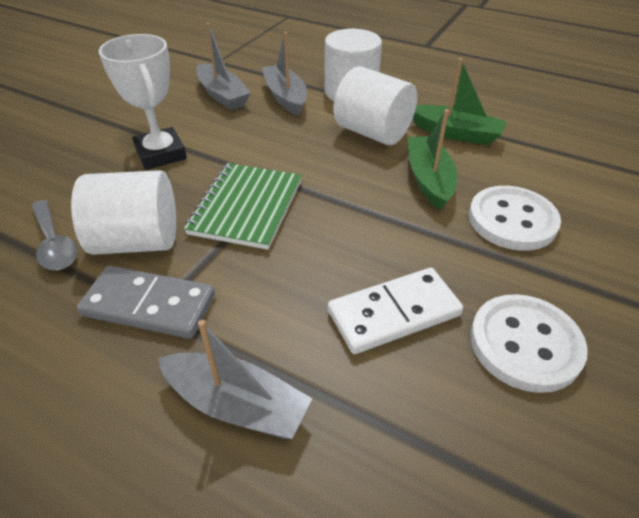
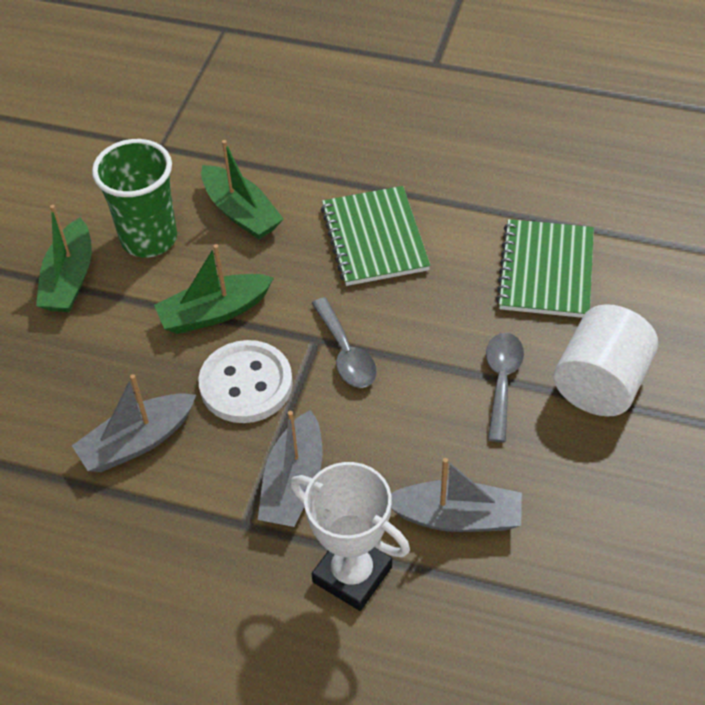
green boat: [408,109,457,211] [413,58,507,145] = 2 -> [36,205,92,312] [154,244,274,334] [201,140,284,239] = 3
green cup: none = 0 -> [92,139,177,258] = 1
green notebook: [184,163,302,250] = 1 -> [321,186,430,286] [496,219,594,318] = 2
grey domino: [77,266,215,339] = 1 -> none = 0
grey spoon: [31,200,78,270] = 1 -> [312,297,377,388] [486,333,524,442] = 2
white button: [469,186,561,251] [470,294,588,393] = 2 -> [198,340,293,423] = 1
white cylinder: [71,170,176,255] [325,29,382,101] [333,66,417,145] = 3 -> [554,304,658,416] = 1
white domino: [328,268,463,354] = 1 -> none = 0

